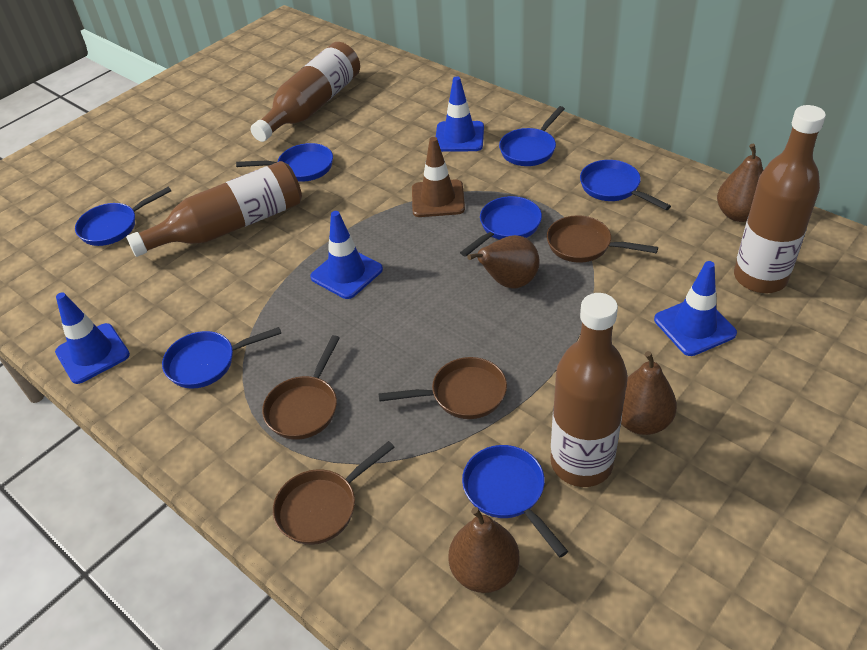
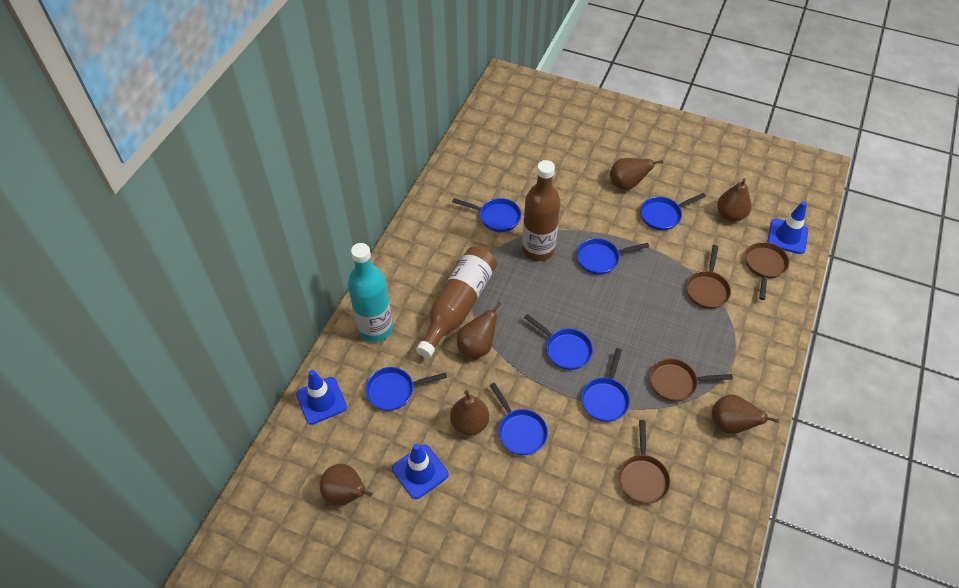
blue traffic cone: [55,292,130,384] [310,211,383,299] [436,76,484,152] [654,261,737,356] = 4 -> [296,370,347,425] [392,443,449,499] [767,201,808,254] = 3
brown bottle: [126,161,302,257] [251,42,360,142] [551,293,628,487] [734,105,826,293] = 4 -> [416,247,497,358] [522,160,561,261] = 2
brown pear: [449,507,520,593] [467,235,540,289] [621,351,677,435] [717,144,763,222] = 4 -> [320,464,373,506] [450,390,489,435] [457,302,502,359] [610,158,663,190] [712,394,779,434] [717,178,751,221] = 6
brown traffic cone: [412,137,465,217] = 1 -> none = 0
turquoise bottle: none = 0 -> [348,243,393,342] = 1

